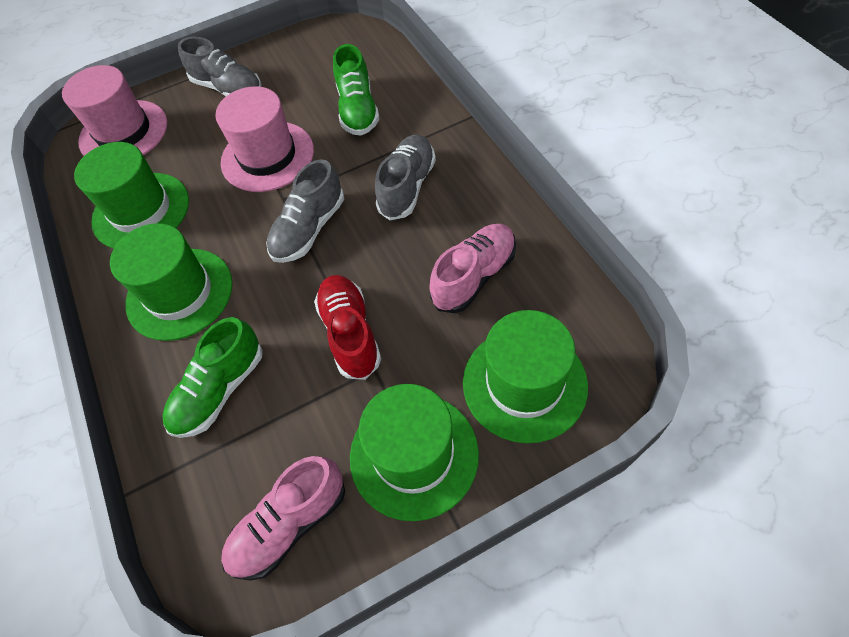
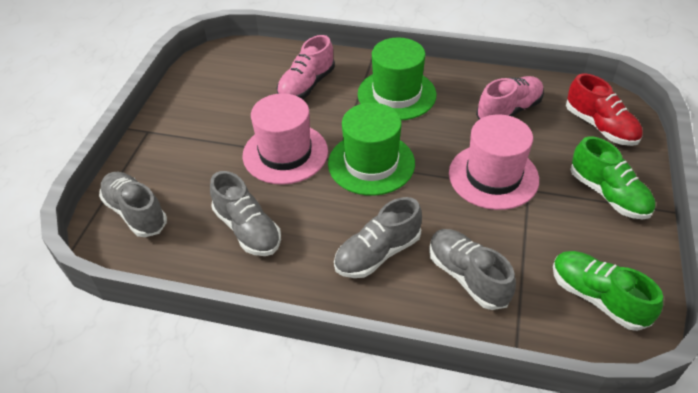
green hat: [74,142,189,249] [110,223,232,341] [350,384,479,521] [463,310,588,443] = 4 -> [328,103,415,196] [358,38,436,120] = 2
grey shoe: [178,37,261,96] [266,159,344,263] [375,135,436,220] = 3 -> [99,172,167,237] [210,171,281,256] [334,197,422,278] [429,229,516,310] = 4

